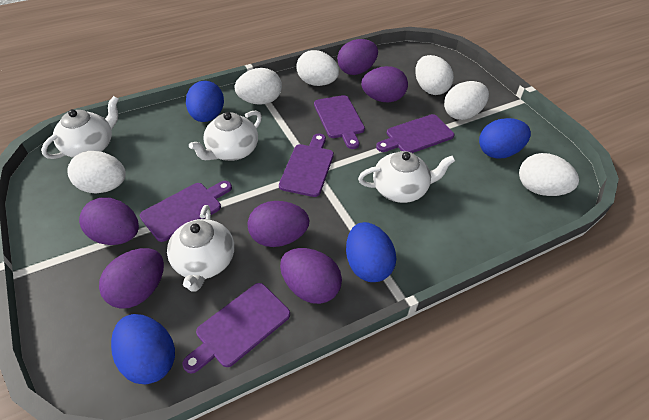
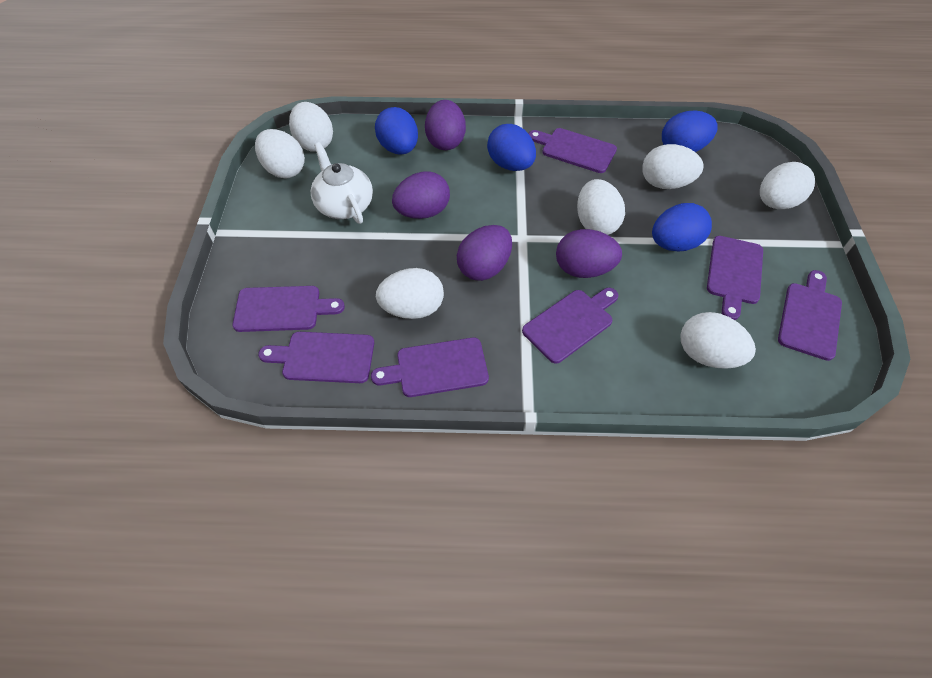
purple cutting board: [140,181,232,242] [183,283,290,373] [279,134,334,197] [314,95,365,149] [376,114,454,153] = 5 -> [233,286,345,332] [258,332,374,383] [371,338,489,397] [522,288,618,364] [528,128,617,173] [707,236,763,320] [778,270,842,361] = 7
purple egg: [79,197,139,245] [99,248,164,309] [248,201,309,247] [280,248,342,304] [337,39,378,75] [361,66,408,103] = 6 -> [392,171,450,219] [425,100,466,150] [457,225,512,281] [556,229,622,278] = 4
white egg: [67,151,126,193] [235,68,282,105] [296,50,339,86] [415,55,454,95] [444,81,489,120] [519,153,579,196] = 6 -> [255,129,305,178] [289,102,333,152] [376,268,444,319] [577,179,625,235] [642,144,703,189] [680,312,756,369] [760,162,815,209] = 7
white teapot: [41,96,119,159] [167,205,234,291] [189,110,262,161] [358,151,455,203] = 4 -> [311,142,373,224] = 1

